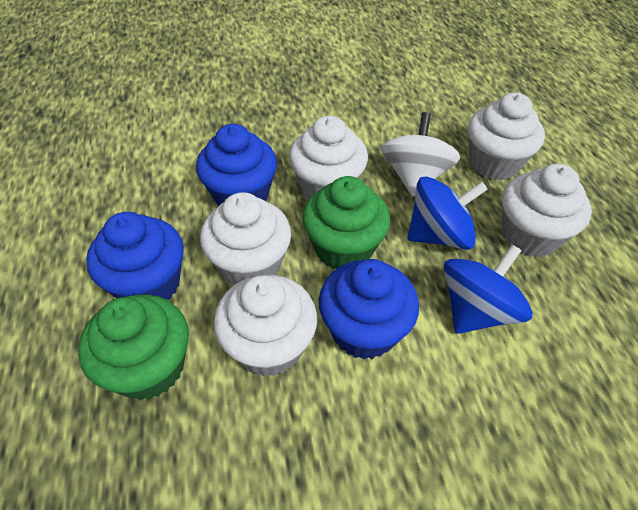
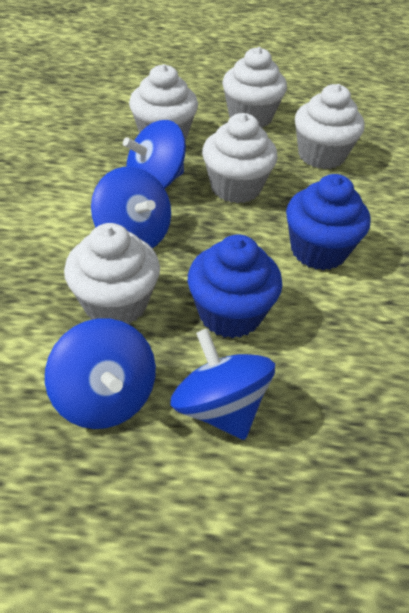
blue cupcake: [86,212,184,300] [196,124,277,206] [319,259,419,359] = 3 -> [188,234,283,339] [286,174,370,270] = 2
blue spinning top: [407,176,488,250] [443,245,533,334] = 2 -> [45,318,156,429] [91,167,171,248] [123,120,186,189] [170,328,275,440] = 4
green cupcake: [78,294,189,400] [302,176,390,269] = 2 -> none = 0
white spinning top: [381,112,460,197] = 1 -> none = 0

